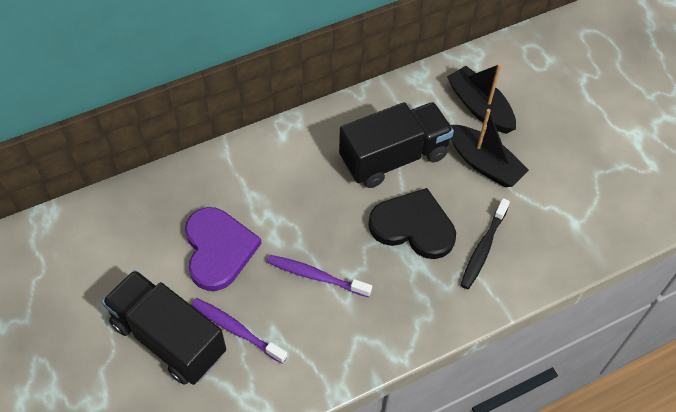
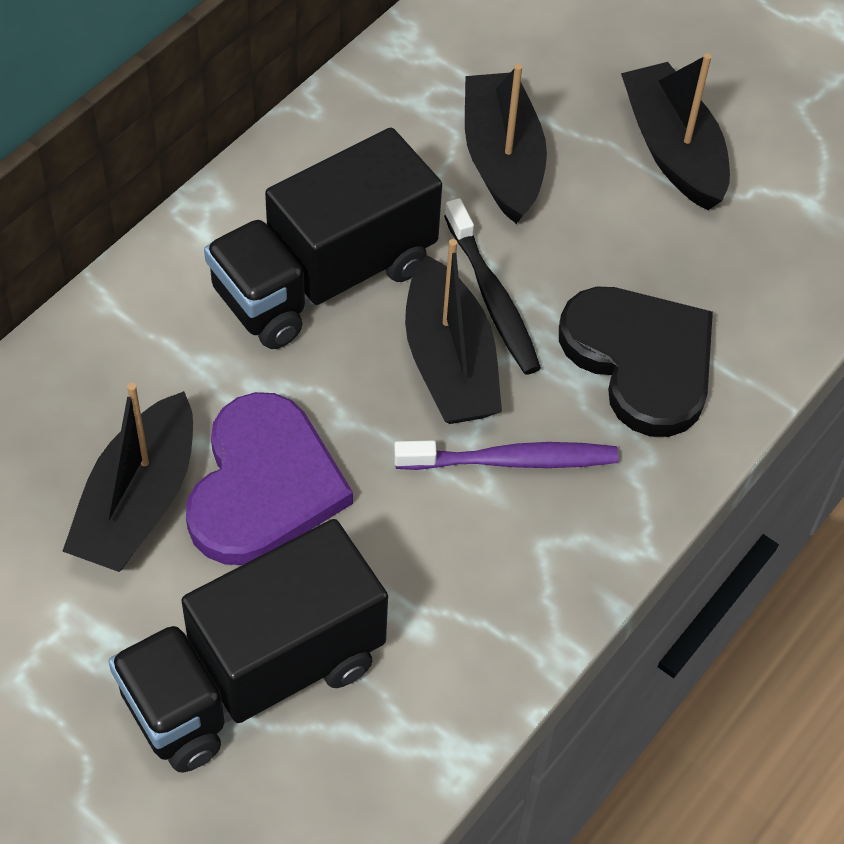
black boat: [447,63,516,134] [450,109,529,188] = 2 -> [62,383,193,572] [405,239,502,424] [465,64,547,224] [621,53,730,210] = 4
purple toothbrush: [191,298,288,364] [267,255,372,298] = 2 -> [394,440,619,470] = 1

